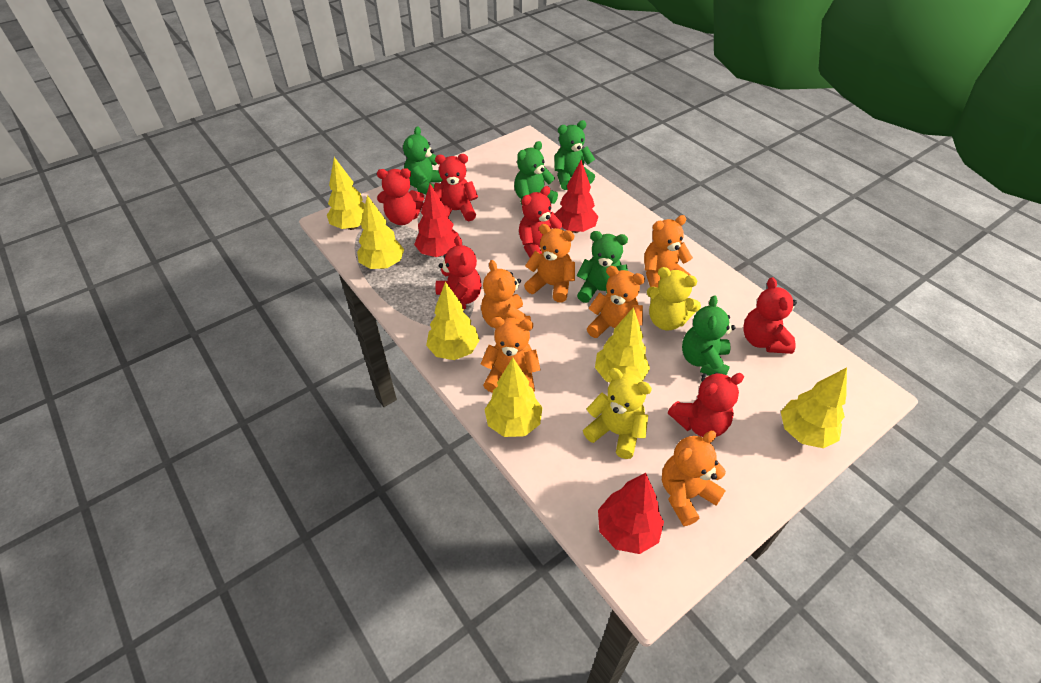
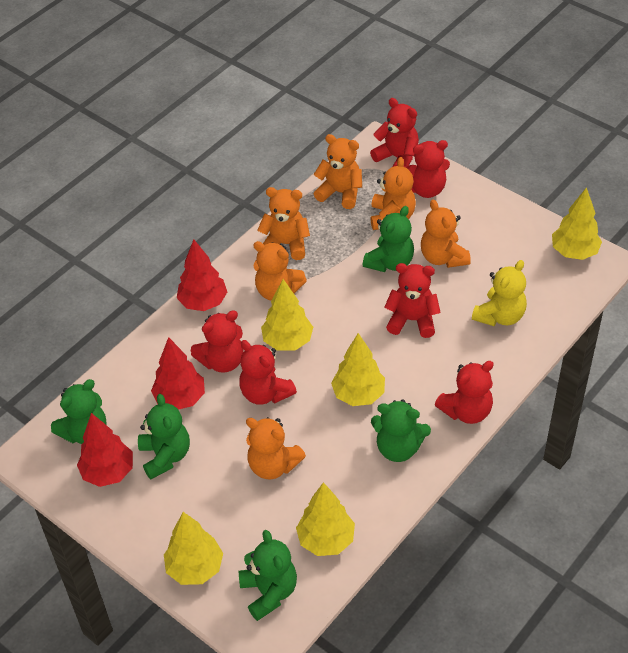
yellow teddy bear: [583,368,652,459] [647,267,701,330] = 2 -> [472,260,527,326] = 1
yellow tree: [327,157,365,230] [357,195,404,269] [426,282,480,360] [484,358,543,437] [595,307,650,382] [781,367,847,448] = 6 -> [164,512,223,585] [261,279,313,350] [296,482,355,556] [331,333,385,406] [552,187,602,260] = 5

